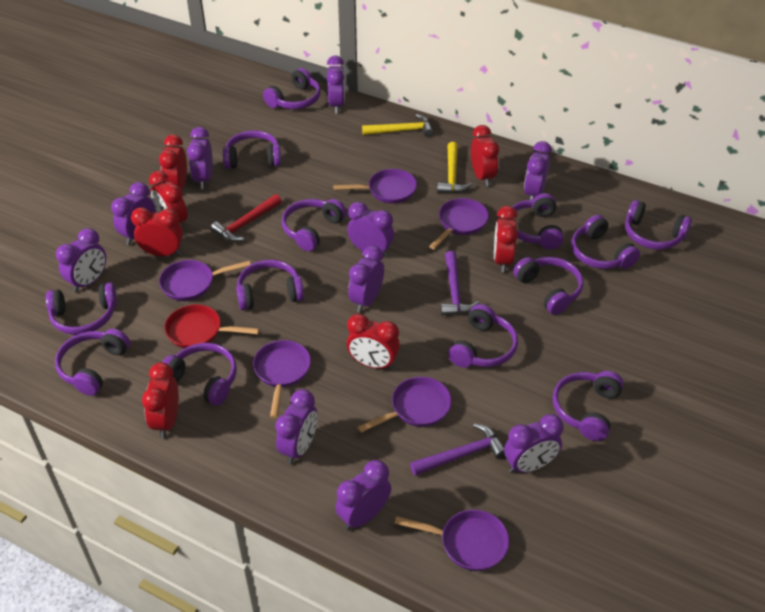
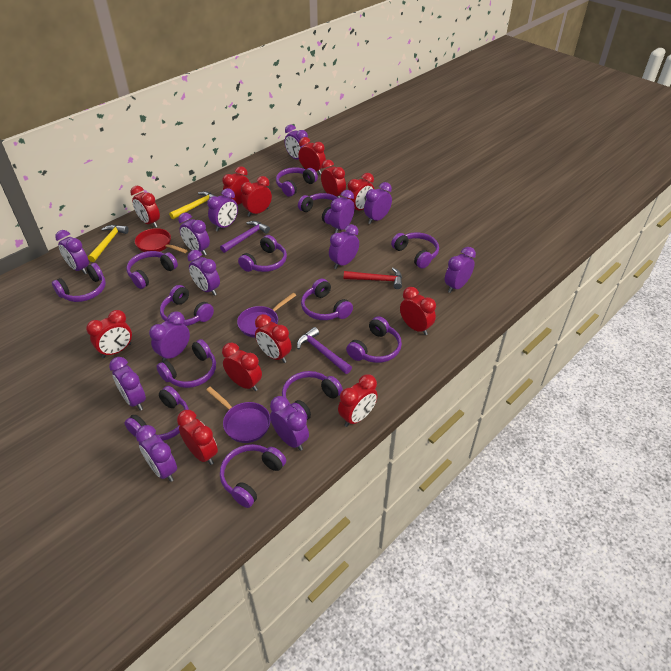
purple clock: [56,228,106,293] [111,182,155,245] [187,127,213,189] [275,389,318,464] [326,55,345,113] [335,460,391,531] [347,202,394,258] [348,245,384,313] [504,414,564,474] [524,141,552,200] = 10 -> [55,230,89,274] [109,357,146,411] [136,425,177,482] [149,311,190,361] [178,213,210,256] [188,250,220,296] [207,188,238,232] [270,396,309,451] [285,124,308,160] [329,224,359,269] [330,190,355,233] [364,182,392,224] [445,247,476,293] = 13
purple pan: [159,260,251,301] [253,340,311,418] [333,169,417,204] [357,377,452,433] [394,510,509,571] [429,198,489,249] = 6 -> [206,387,271,443] [237,293,296,338] = 2
red clock: [131,207,183,256] [142,362,179,438] [149,171,188,231] [159,134,187,189] [347,314,400,370] [471,125,499,187] [494,206,518,272] = 7 -> [86,310,132,358] [130,186,160,228] [177,410,218,465] [222,166,249,205] [222,343,262,391] [241,176,272,217] [255,314,291,363] [298,137,326,175] [321,160,346,198] [338,374,378,427] [346,173,374,211] [400,287,436,335] = 12

